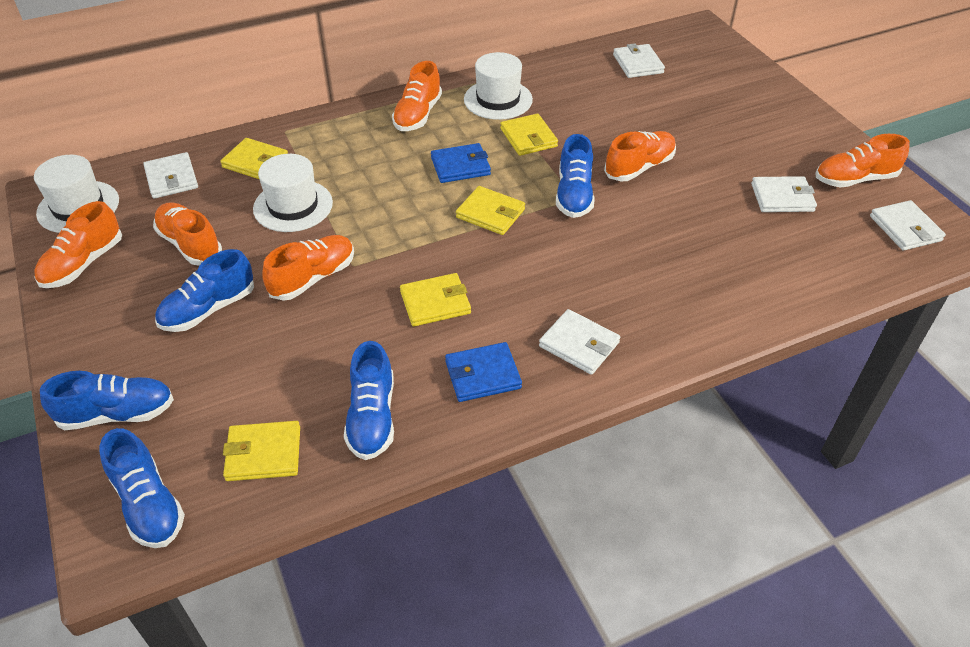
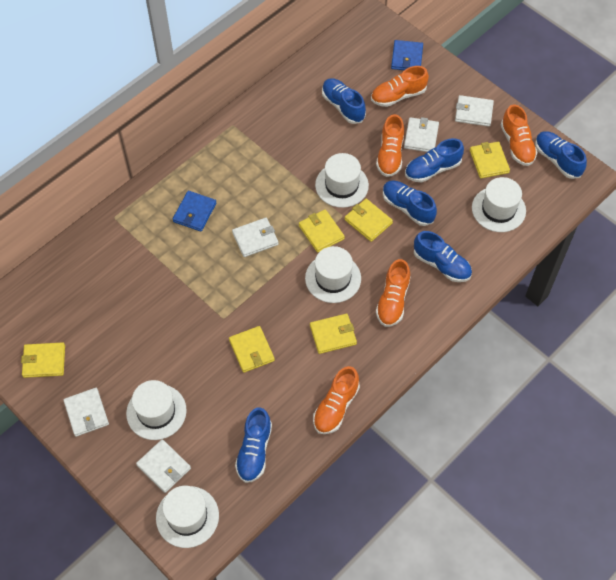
blue shoe: [40,371,174,430] [100,428,185,548] [155,249,254,332] [344,341,394,460] [556,134,595,218] = 5 -> [235,407,272,483] [322,78,366,124] [383,180,437,226] [405,138,464,182] [414,231,472,282] [535,131,587,179] = 6
orange shoe: [34,201,122,288] [153,202,222,266] [262,235,354,301] [392,61,442,131] [604,131,676,181] [816,134,910,188] = 6 -> [313,366,360,434] [371,66,429,107] [376,114,404,177] [376,259,410,327] [501,105,538,166] = 5
white hat: [34,155,119,233] [253,154,333,232] [464,52,533,120] = 3 -> [126,380,187,440] [156,486,219,548] [305,246,361,303] [315,153,369,208] [472,177,526,232] = 5
yellow wallet: [220,138,288,179] [223,421,300,481] [400,273,471,327] [456,186,525,235] [500,114,558,156] = 5 -> [21,342,65,378] [229,326,275,373] [299,209,345,253] [310,314,357,354] [345,199,393,242] [470,142,510,179] = 6

